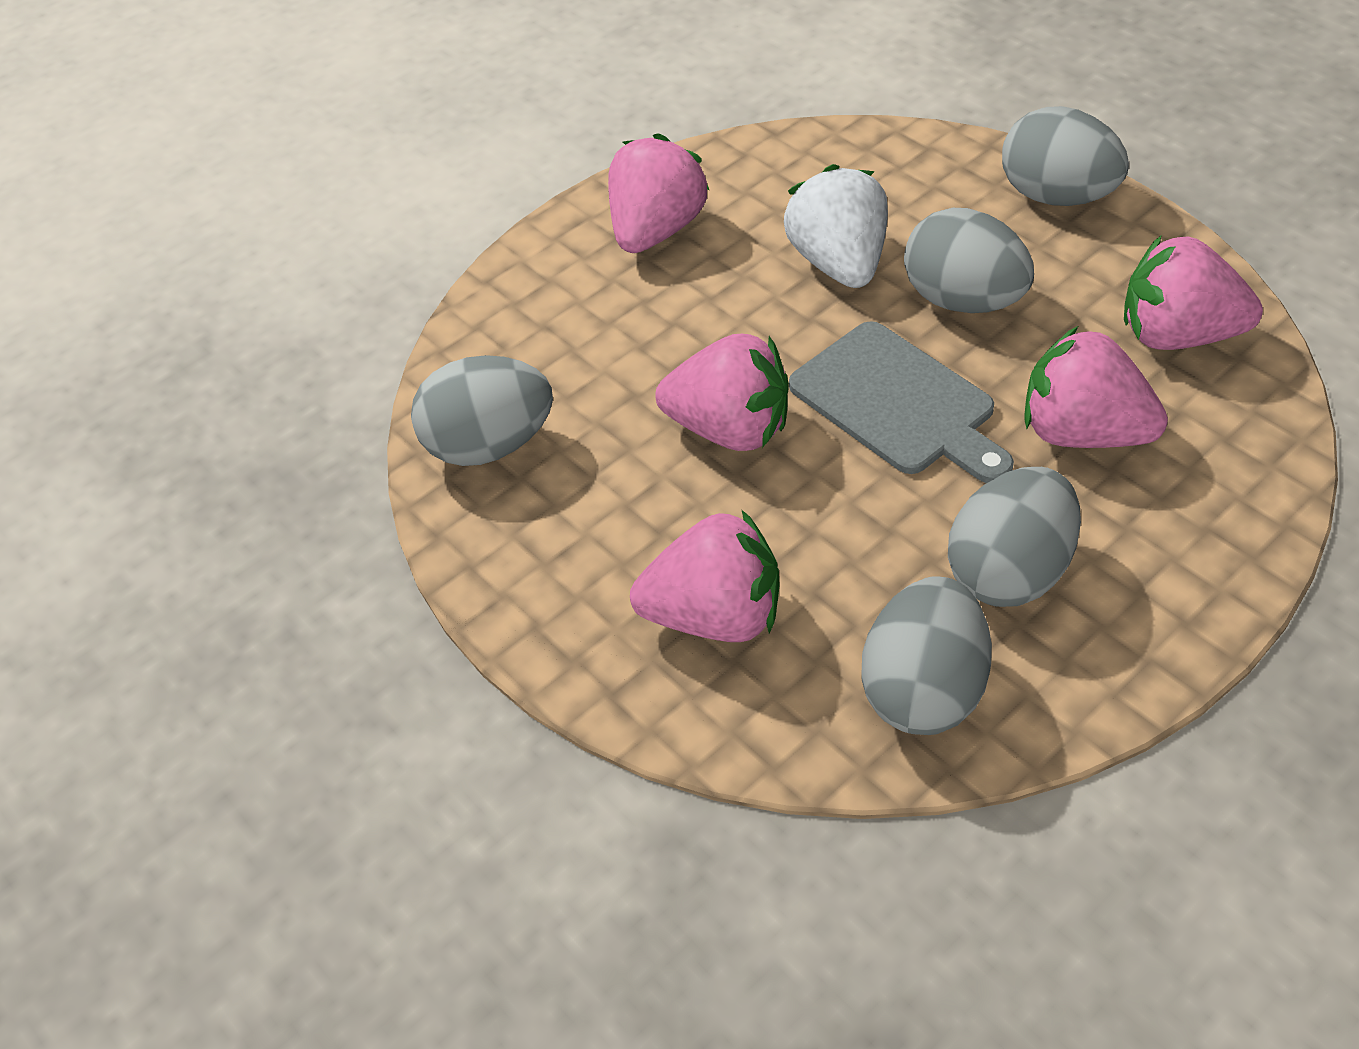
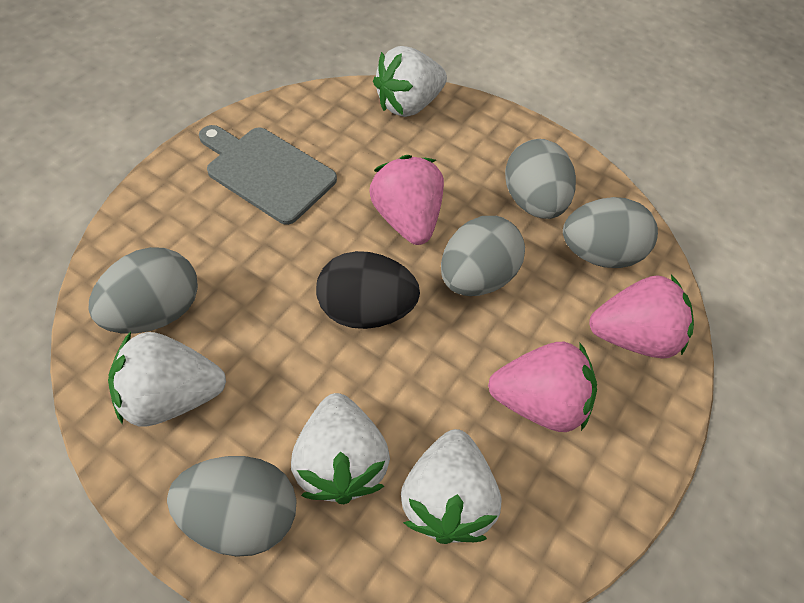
black egg: none = 0 -> [316,251,420,329] = 1
pink strawberry: [608,133,709,253] [630,510,780,642] [655,334,789,451] [1025,326,1168,448] [1124,236,1263,350] = 5 -> [369,155,444,245] [488,342,597,432] [589,275,694,358] = 3
white strawberry: [784,164,888,288] = 1 -> [108,332,226,426] [291,393,390,504] [373,46,447,117] [401,429,501,544] = 4

